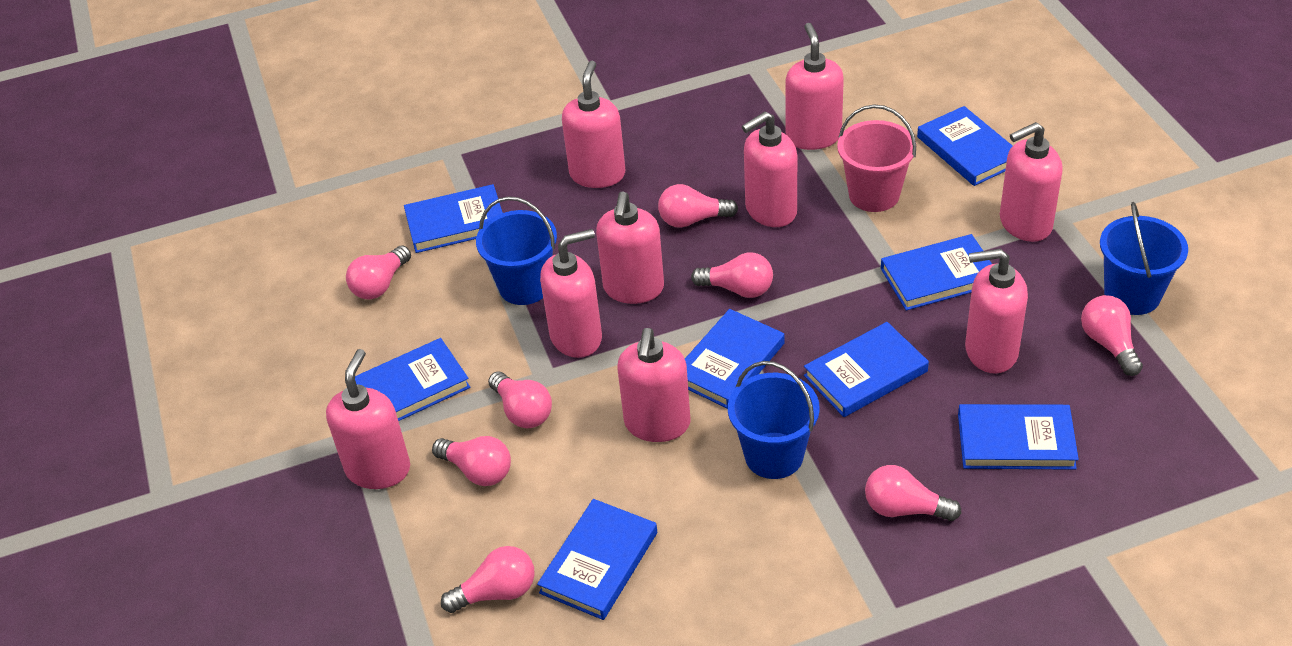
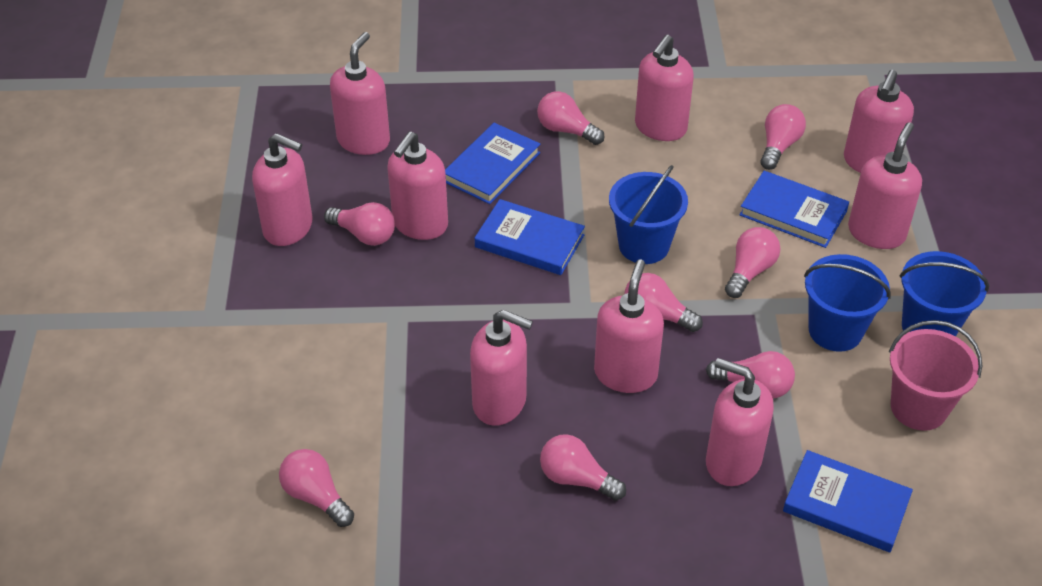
blue book: [355,338,470,421] [404,184,503,253] [537,499,657,620] [685,309,784,409] [804,322,929,417] [881,234,992,310] [917,106,1013,186] [958,404,1079,470] = 8 -> [445,123,540,204] [475,199,585,275] [739,171,849,248] [783,450,913,552] = 4

